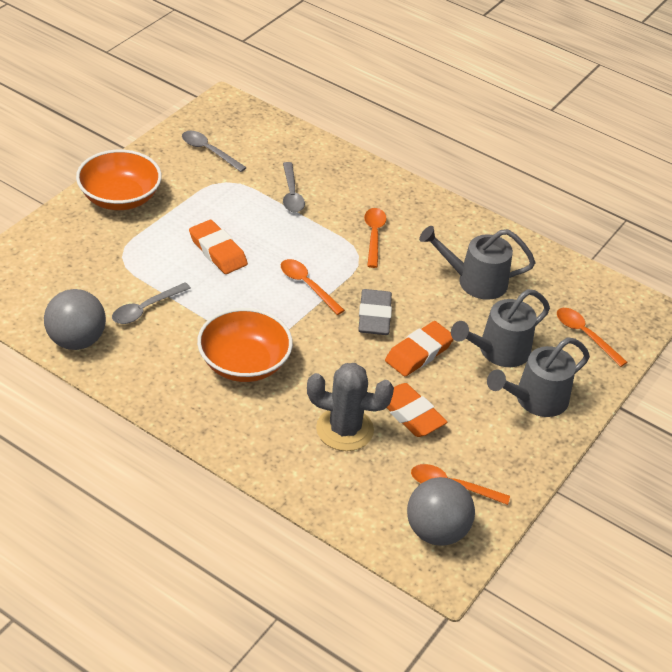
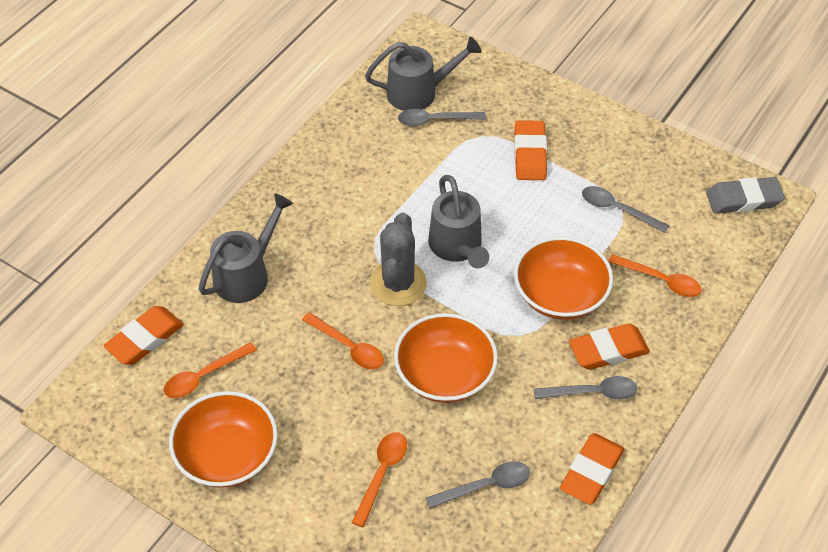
grey ball: [44,289,106,350] [407,477,475,546] = 2 -> none = 0
grey spoon: [112,282,191,324] [182,131,247,172] [283,162,305,213] = 3 -> [398,109,486,127] [426,461,530,509] [534,376,637,400] [582,186,669,233] = 4
orange bowl: [76,150,162,210] [197,308,293,382] = 2 -> [169,391,278,488] [394,313,498,403] [514,237,613,319] = 3
orange eraser: [189,220,248,274] [385,321,454,376] [387,383,447,437] = 3 -> [103,306,184,365] [514,120,547,180] [560,433,624,505] [569,323,650,370] = 4

